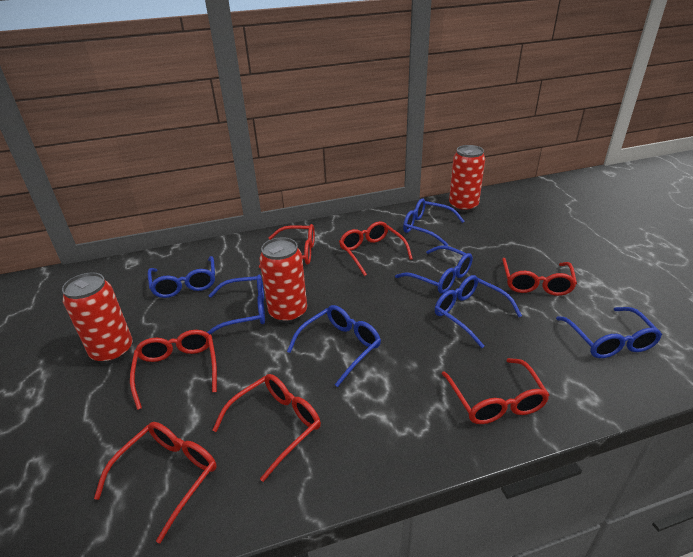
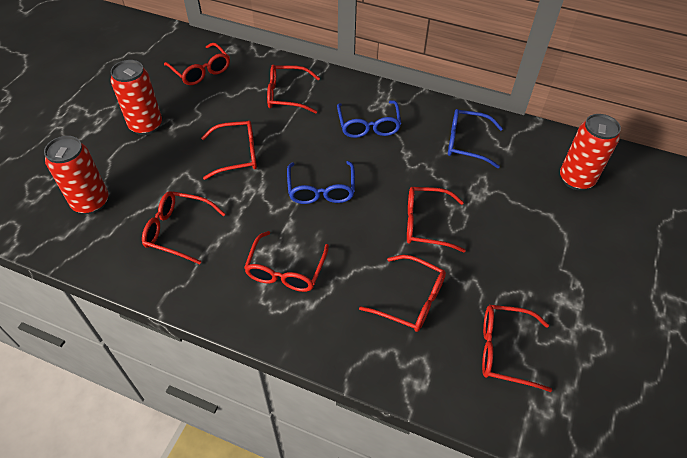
blue glasses: [148,256,215,298] [207,275,265,335] [287,305,381,387] [395,245,473,294] [403,199,464,246] [435,275,522,348] [556,307,662,358] = 7 -> [287,161,355,204] [337,100,401,138] [448,109,503,168] = 3
red glasses: [94,422,217,543] [130,330,217,410] [213,374,321,482] [258,224,315,268] [339,221,413,276] [442,358,550,424] [502,258,577,296] = 7 -> [142,191,225,264] [164,43,230,85] [201,120,257,180] [244,231,329,292] [267,65,320,114] [359,255,446,332] [407,187,466,253] [482,305,552,392] = 8

